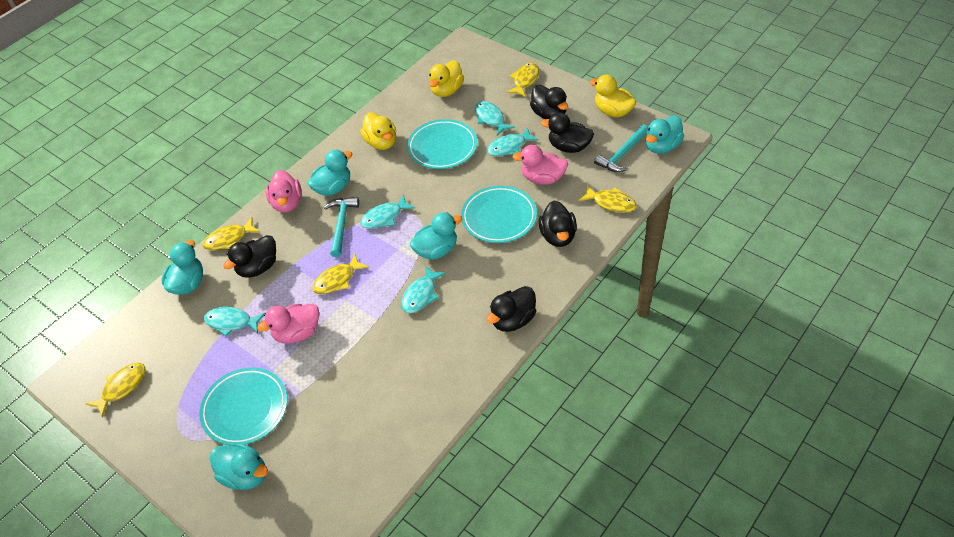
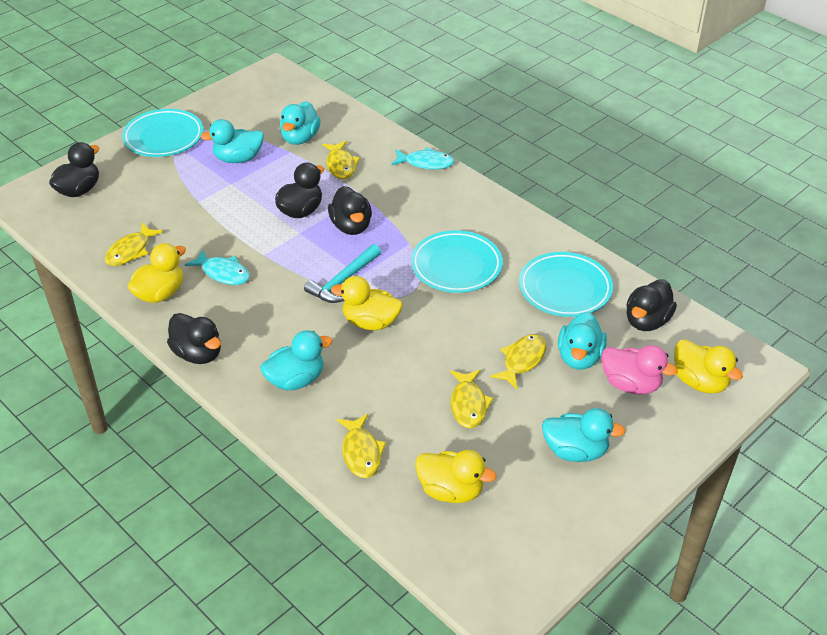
pink duck: [257,304,319,344] [265,170,302,213] [512,145,568,185] = 3 -> [601,345,678,395] = 1
turquoise fish: [204,307,265,337] [360,194,415,229] [401,266,446,313] [475,101,515,136] [487,127,539,156] = 5 -> [185,249,250,285] [391,148,454,170] = 2
turquoise hammer: [324,197,359,257] [594,124,648,172] = 2 -> [304,244,381,303] = 1
yellow duck: [360,112,396,150] [429,60,464,97] [590,75,636,118] = 3 -> [128,243,186,303] [331,276,403,330] [415,450,496,503] [674,339,743,394] = 4

